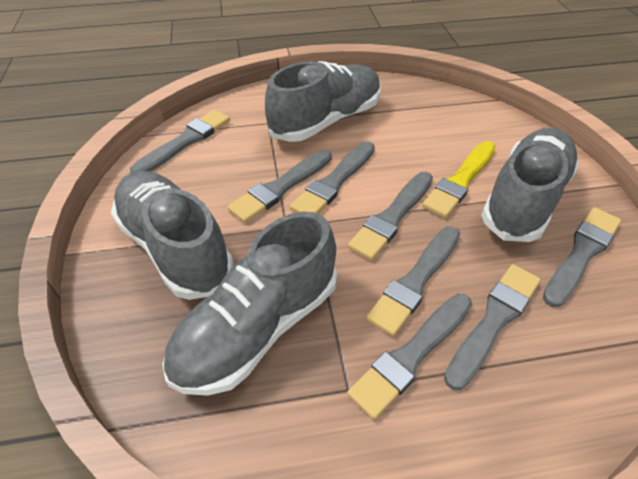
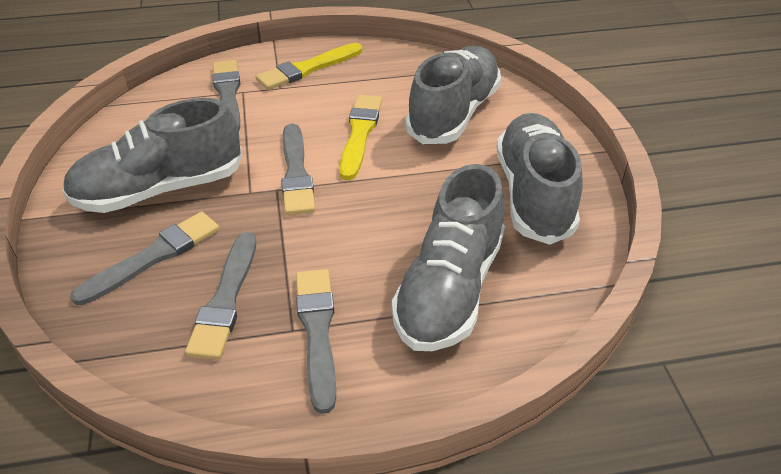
grey brush: [130,109,230,173] [227,150,332,223] [290,141,375,214] [347,294,472,419] [348,172,433,260] [366,226,460,336] [444,264,541,390] [543,207,621,307] = 8 -> [70,212,220,305] [185,232,256,360] [212,60,240,130] [281,123,315,215] [296,269,336,414] = 5
yellow brush: [422,141,496,218] = 1 -> [256,43,362,90] [339,95,382,180] = 2

